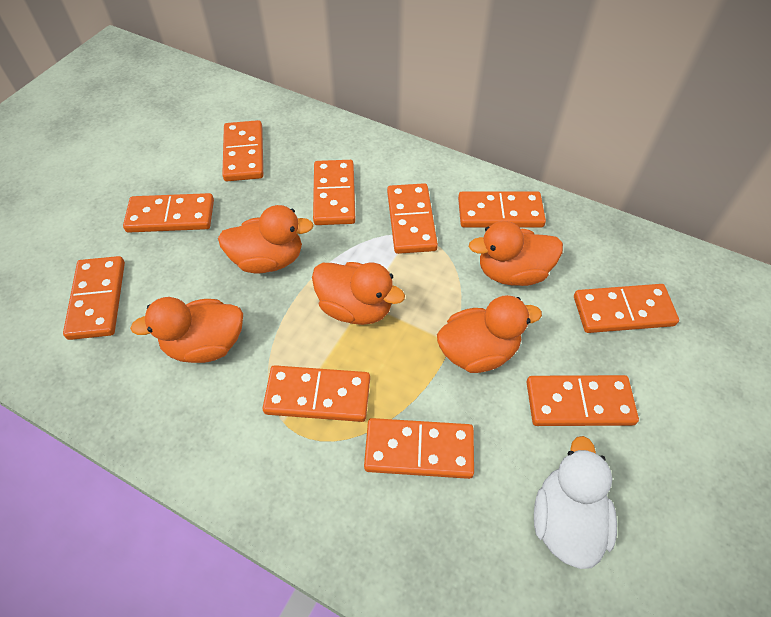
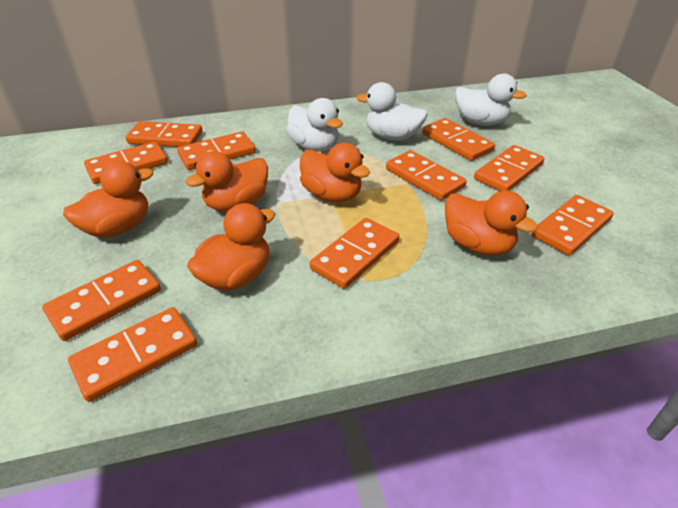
white duck: [534,436,617,569] = 1 -> [286,98,343,152] [356,82,428,141] [455,74,527,126] = 3

